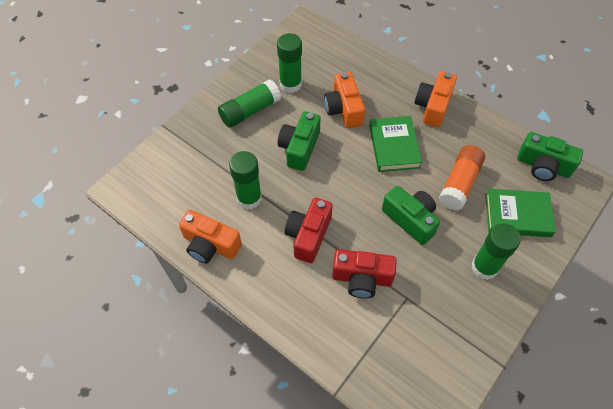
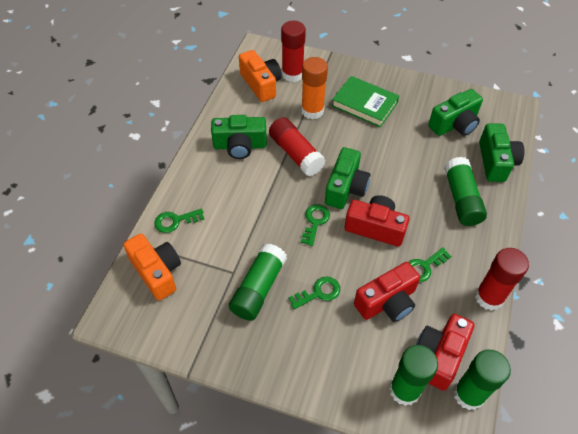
green book: [369,116,422,172] [485,189,556,237] = 2 -> [332,76,399,128] = 1
green camera: [278,112,321,171] [382,186,440,245] [517,132,583,181] = 3 -> [211,115,267,159] [325,147,370,209] [428,89,483,136] [479,123,525,182] = 4
green key: none = 0 -> [154,209,204,233] [289,276,340,309] [301,204,330,246] [409,247,451,282] = 4
orange camera: [179,210,242,263] [324,72,365,128] [415,71,457,127] = 3 -> [123,233,181,301] [239,50,282,102] = 2
red camera: [285,198,333,263] [332,249,397,298] = 2 -> [345,195,409,247] [354,262,420,322] [416,314,474,391] = 3
red glue stick: none = 0 -> [269,117,325,176] [281,21,306,82] [475,248,529,311] = 3

